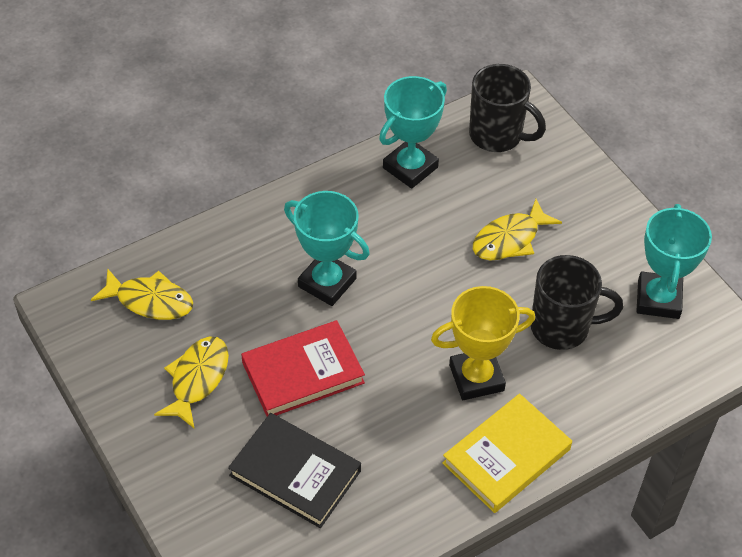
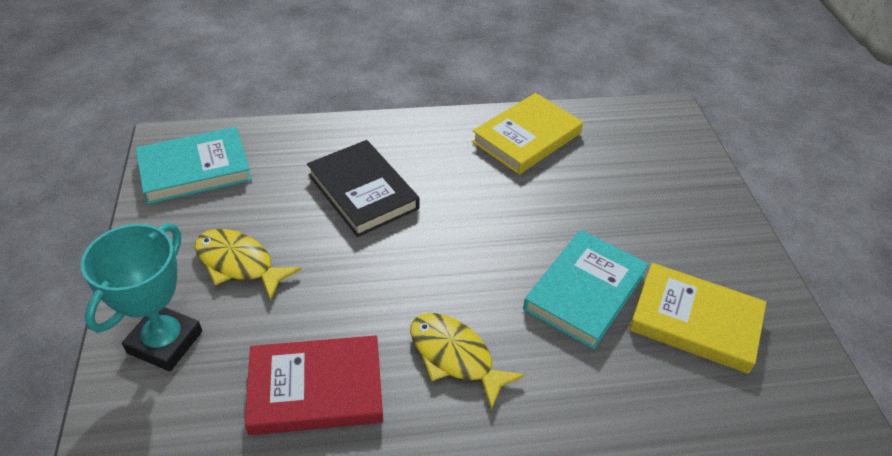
black mug: [469,64,546,152] [531,255,623,350] = 2 -> none = 0
turquoise book: none = 0 -> [136,127,252,204] [523,230,649,349] = 2
turquoise trophy: [284,191,370,306] [379,76,447,189] [636,204,712,319] = 3 -> [81,223,202,371] = 1
yellow book: [442,394,572,513] = 1 -> [472,93,583,175] [629,263,766,374] = 2
yellow fish: [91,268,193,320] [154,337,229,429] [473,199,562,261] = 3 -> [195,229,301,301] [410,313,525,410] = 2
yellow trophy: [431,286,535,400] = 1 -> none = 0

